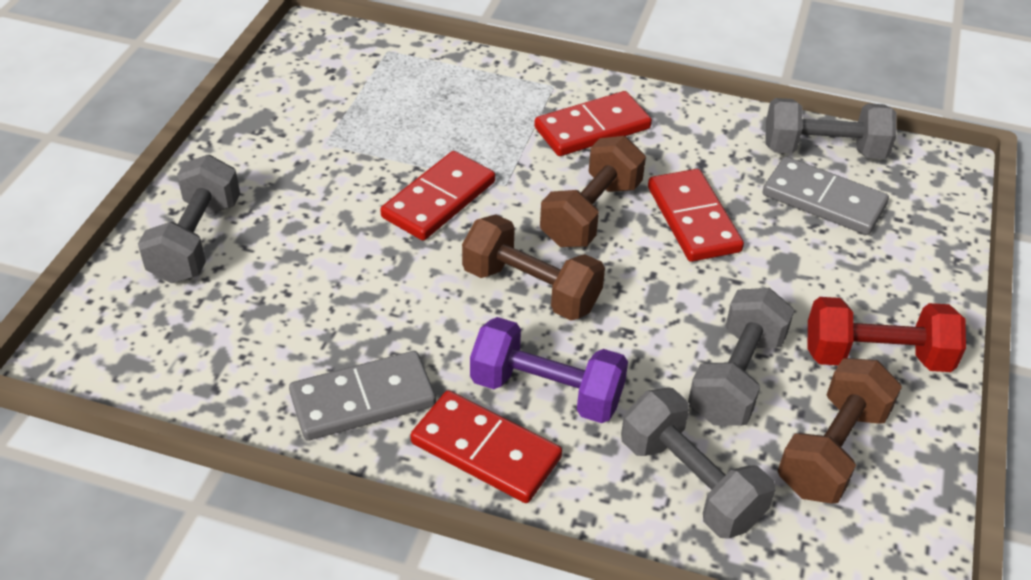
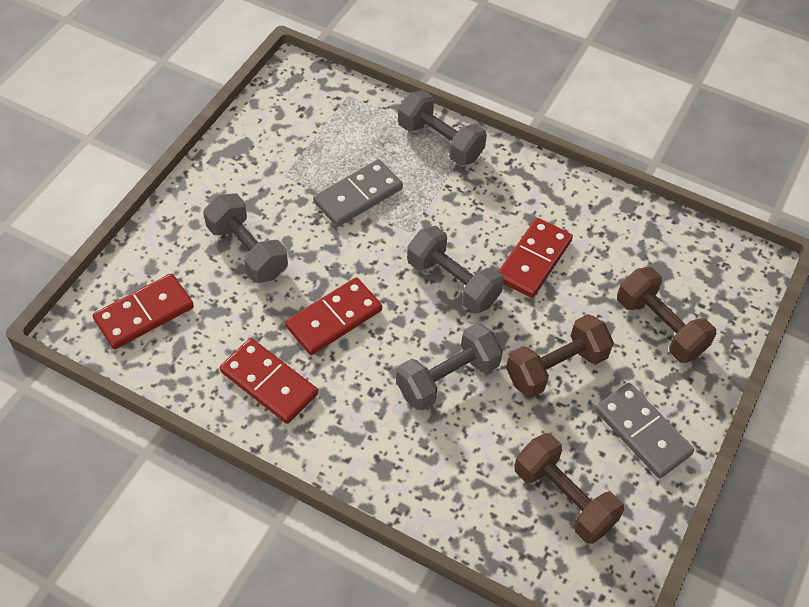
purple dumbbell: [470,317,628,423] = 1 -> none = 0
red dumbbell: [808,297,966,372] = 1 -> none = 0

